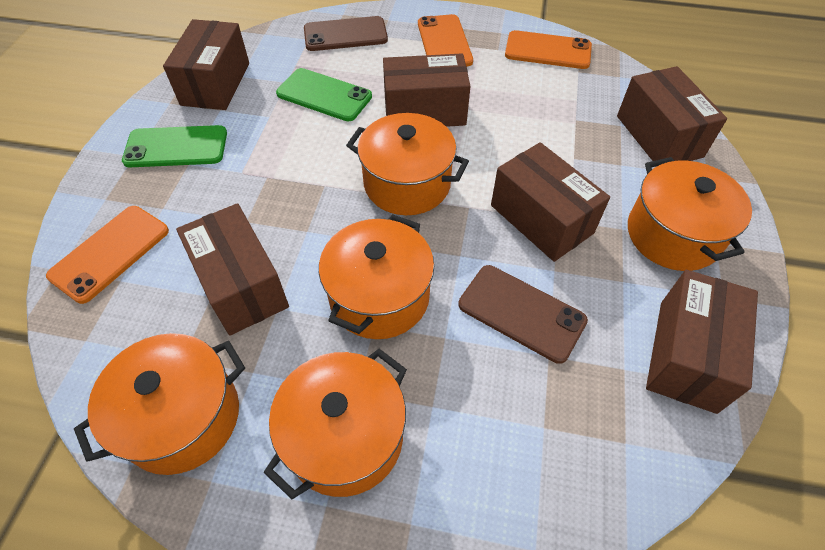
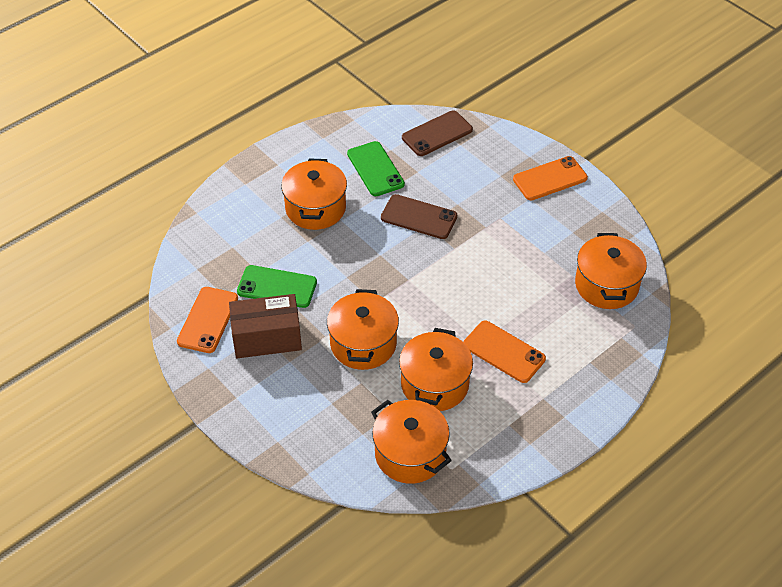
brown box: [163,19,249,110] [176,203,289,336] [383,53,470,127] [491,142,610,262] [617,66,727,161] [646,270,758,414] = 6 -> [229,294,302,358] = 1

